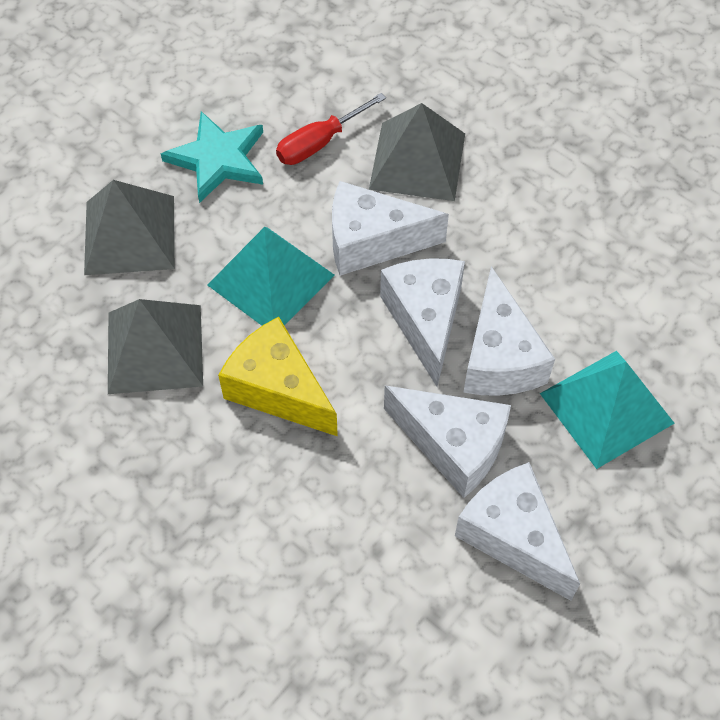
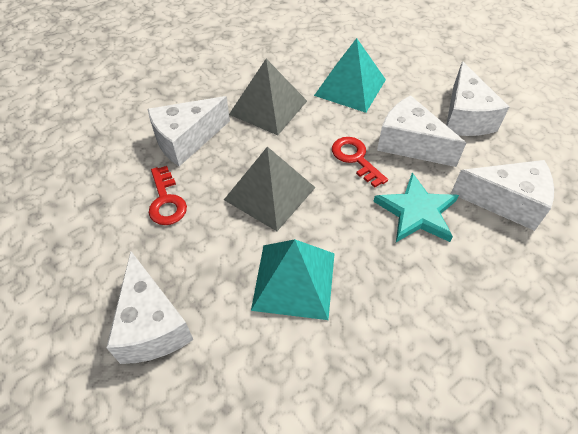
grey pyramid: [84,180,175,275] [108,299,203,394] [369,103,465,201] = 3 -> [224,147,316,231] [229,59,307,135] = 2
red key: none = 0 -> [149,166,187,225] [332,137,388,188] = 2
red screwdriver: [276,93,386,165] = 1 -> none = 0
yellow cheese: [218,317,338,436] = 1 -> none = 0

